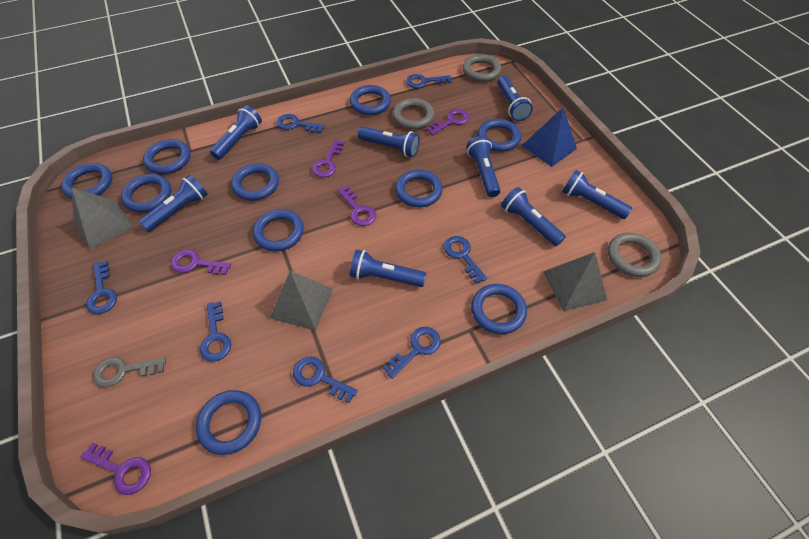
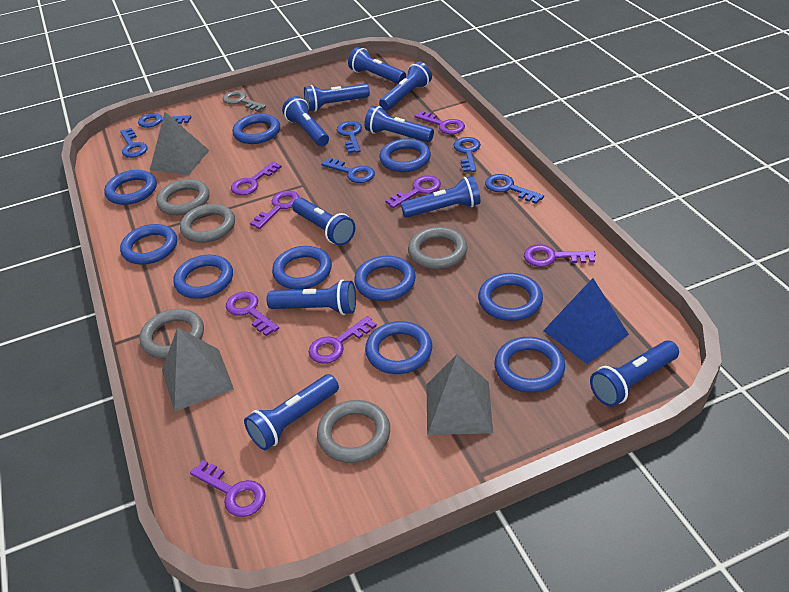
blue flashlight: [139,175,208,232] [210,105,262,160] [350,249,426,287] [358,127,420,157] [467,136,501,197] [497,76,533,121] [501,187,566,246] [562,170,633,219] = 8 -> [244,374,339,450] [267,280,356,315] [282,96,329,146] [292,198,355,246] [304,84,370,112] [348,47,406,84] [364,106,434,142] [379,62,432,111] [401,176,481,218] [590,340,679,407] = 10
blue key: [86,261,117,314] [200,301,231,362] [276,114,325,133] [293,356,358,403] [383,327,441,379] [406,74,452,88] [444,236,487,284] = 7 -> [120,128,148,158] [138,113,191,128] [321,158,375,183] [337,121,362,154] [454,137,481,172] [485,174,544,204] = 6
grey ring: [392,98,435,129] [463,54,501,82] [608,233,662,277] = 3 -> [139,309,204,359] [156,179,209,215] [180,204,235,243] [317,400,390,463] [408,227,467,269] = 5
purple key: [80,443,151,495] [171,249,231,275] [312,140,344,178] [337,185,376,226] [426,109,469,135] = 5 -> [190,460,266,517] [226,292,279,336] [231,161,282,195] [250,191,300,229] [308,316,377,364] [385,176,441,208] [415,111,465,134] [524,244,596,267] = 8

